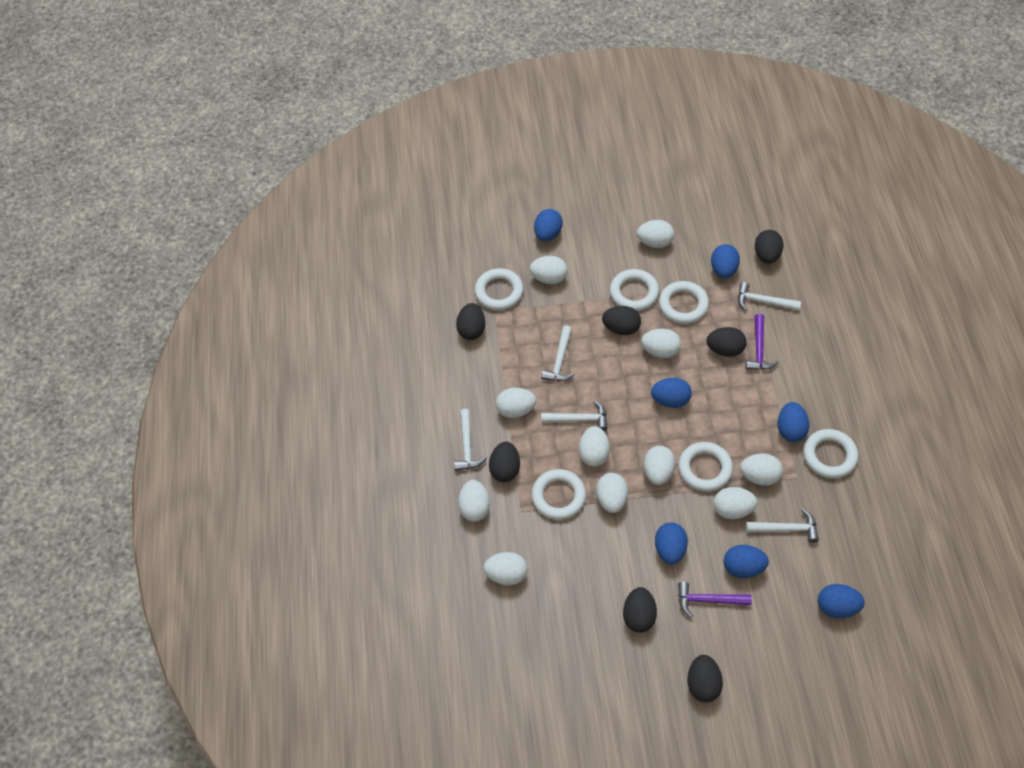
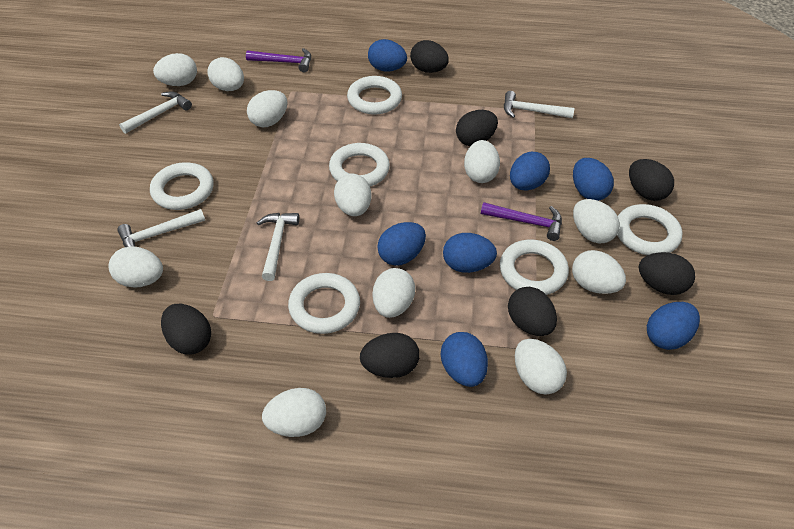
white hammer: [454,409,487,471] [541,325,575,381] [541,401,608,431] [738,282,801,311] [746,509,819,543] = 5 -> [117,209,205,247] [119,91,192,134] [257,213,299,281] [504,91,575,118] = 4

